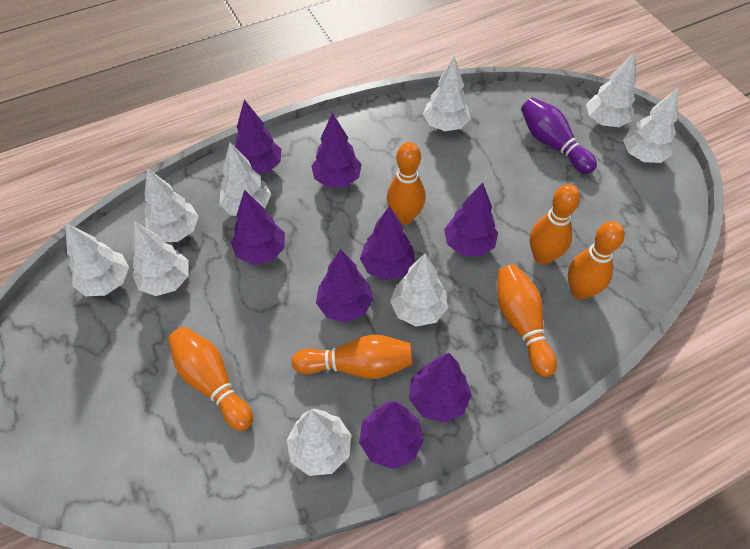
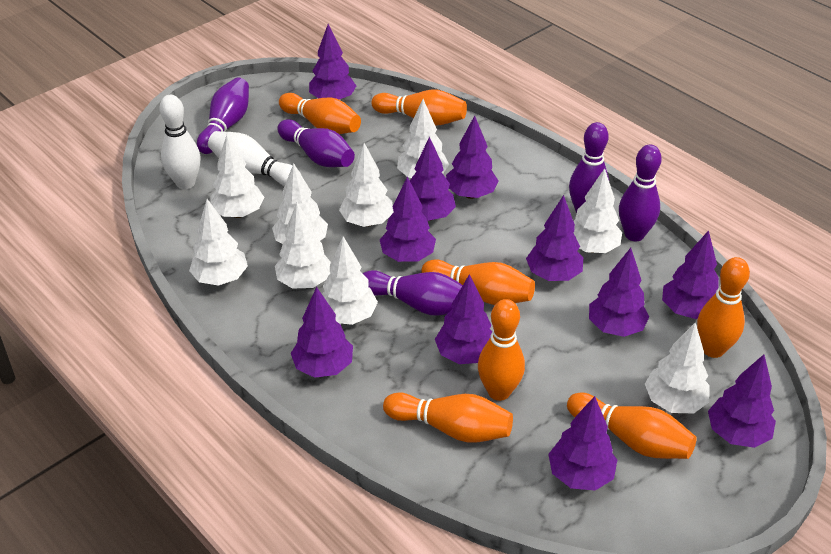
orange bowling pin: [168,327,253,431] [291,335,413,379] [387,142,426,225] [497,264,557,377] [530,184,580,265] [568,221,625,300] = 6 -> [279,93,361,134] [371,89,467,126] [383,392,513,442] [421,259,535,305] [478,299,525,401] [567,393,697,459] [697,257,750,358] = 7
purple bowling pin: [521,98,597,174] = 1 -> [197,78,249,154] [277,119,355,167] [363,270,463,315] [569,122,609,214] [619,145,662,241] = 5
purple tree: [231,190,285,265] [235,100,281,174] [311,113,362,187] [316,249,373,323] [359,401,424,469] [360,206,415,281] [409,353,472,423] [444,182,498,257] = 8 -> [291,287,353,378] [309,24,356,99] [380,177,436,262] [410,137,456,221] [435,274,493,364] [446,115,498,199] [526,195,583,281] [548,396,617,491] [589,248,649,337] [662,230,719,319] [708,355,776,448] = 11
white bowling pin: none = 0 -> [159,95,201,189] [208,131,301,186] = 2

